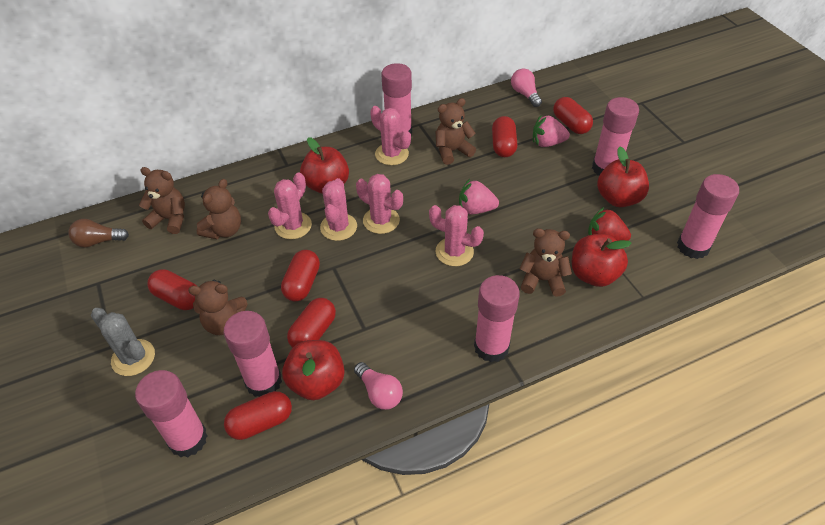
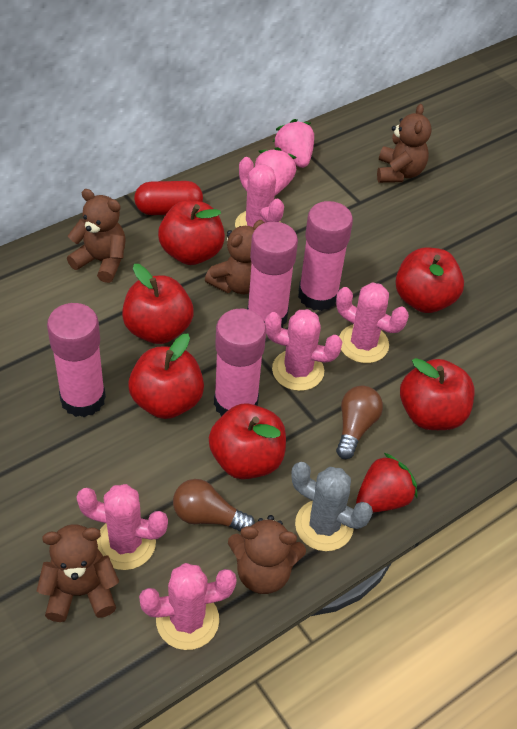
brown light bulb: [68,219,129,248] = 1 -> [173,479,255,531] [336,385,383,459] = 2
pink glue stick: [135,370,207,457] [224,311,282,397] [381,63,412,134] [474,275,520,362] [592,97,639,176] [677,174,739,259] = 6 -> [47,303,106,417] [214,309,266,416] [247,222,298,328] [298,201,353,311] = 4
pink light bulb: [354,362,403,410] [511,68,542,107] = 2 -> none = 0
red apple: [282,340,345,400] [300,137,349,194] [572,234,632,287] [597,147,649,207] = 4 -> [122,264,194,344] [128,334,204,419] [158,201,225,265] [209,404,286,479] [395,247,464,313] [400,358,475,430] = 6
red capsule: [147,269,197,310] [224,391,292,440] [281,250,320,302] [287,298,336,348] [492,116,517,157] [553,97,593,134] = 6 -> [134,181,203,215] = 1

